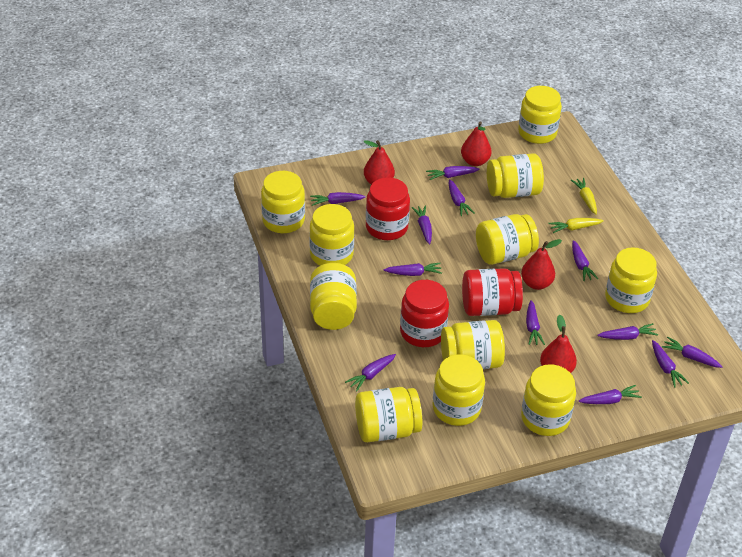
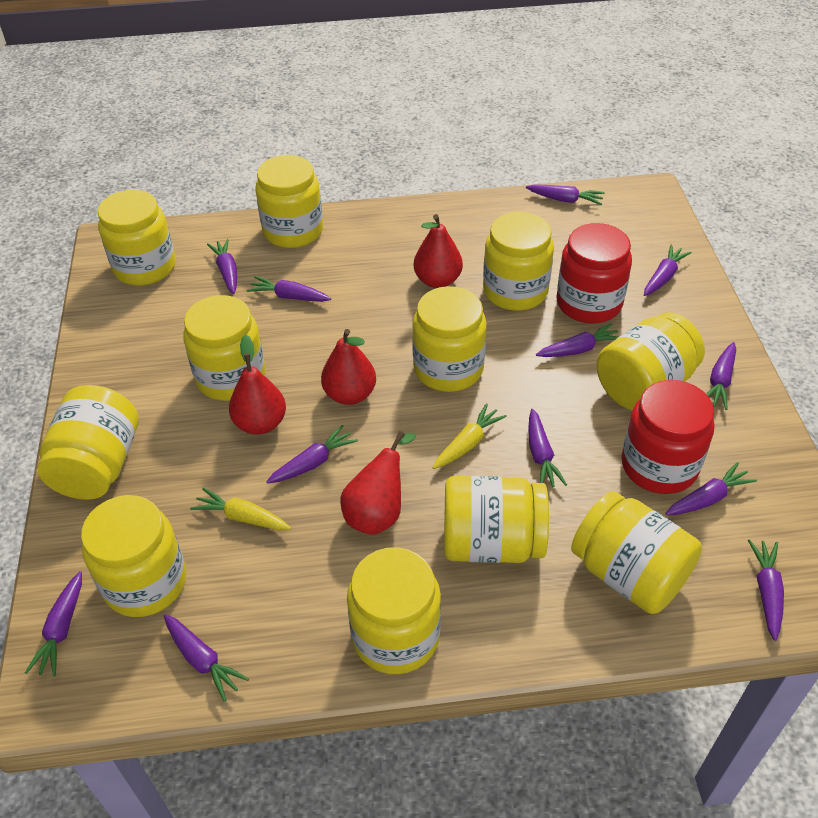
red jar: [366,177,410,240] [400,280,449,347] [462,268,523,316] = 3 -> [557,223,632,323] [621,380,714,494] = 2

